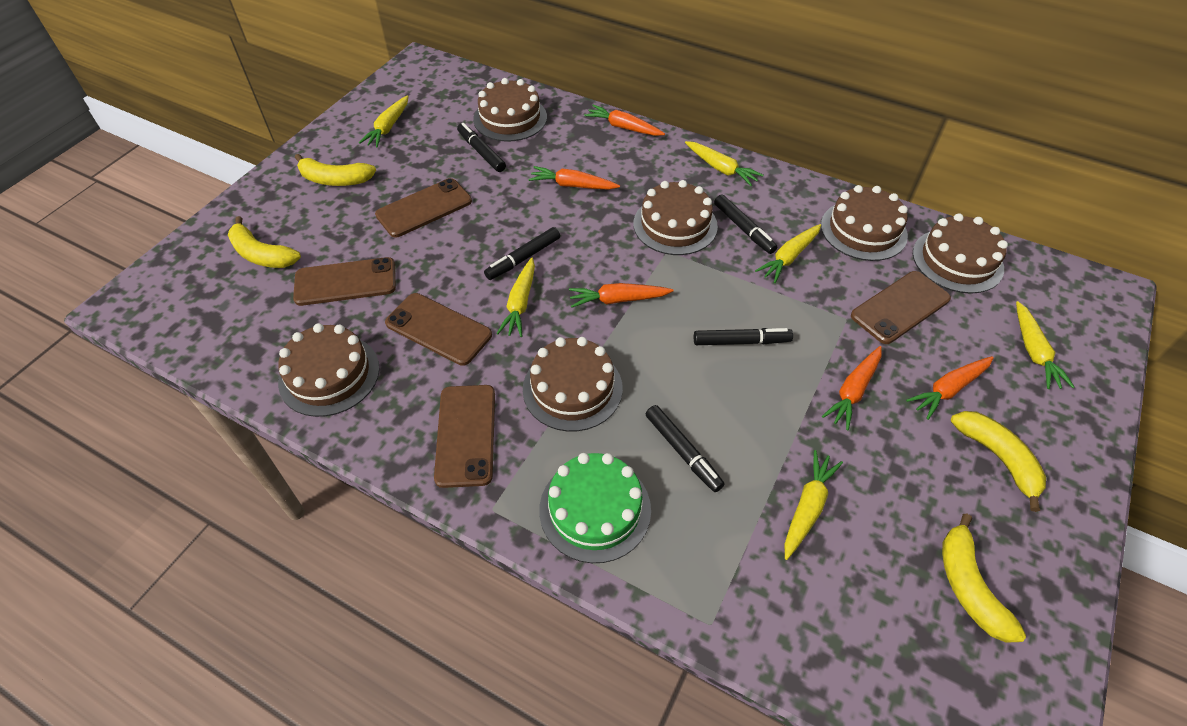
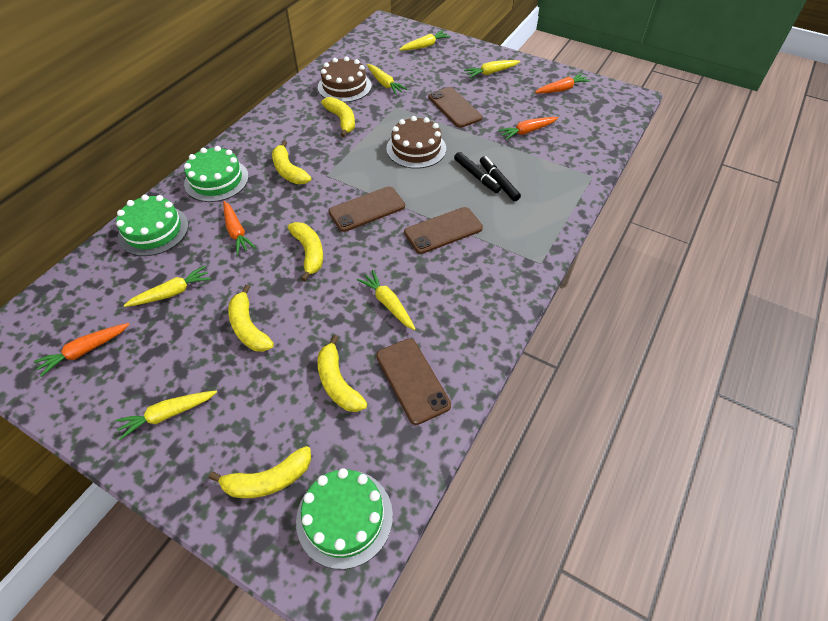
black marker: [457,123,506,172] [484,227,560,280] [646,405,725,492] [694,328,793,345] [714,194,777,254] = 5 -> [454,152,501,193] [480,156,521,201] = 2
brown cake: [278,323,380,417] [473,78,547,142] [523,337,623,431] [633,180,718,255] [821,185,908,261] [913,213,1008,294] = 6 -> [318,57,372,103] [386,116,446,169] = 2
brown phone: [293,257,396,306] [375,178,472,238] [385,293,492,366] [434,385,495,488] [851,271,951,344] = 5 -> [328,186,405,232] [376,338,451,425] [404,207,483,254] [428,87,482,128] = 4
green cake: [539,453,651,563] = 1 -> [116,195,189,256] [184,146,249,202] [296,468,393,569] = 3
orange carrot: [529,166,620,190] [569,283,673,308] [584,104,665,136] [822,346,882,430] [906,356,994,420] = 5 -> [34,323,130,377] [223,201,256,255] [498,117,558,140] [535,73,591,94] = 4
yellow banana: [228,216,301,268] [295,154,376,186] [942,513,1026,643] [951,411,1046,512] = 4 -> [209,446,311,498] [228,285,274,352] [272,140,311,184] [288,222,323,281] [317,335,367,412] [321,97,355,137] = 6

